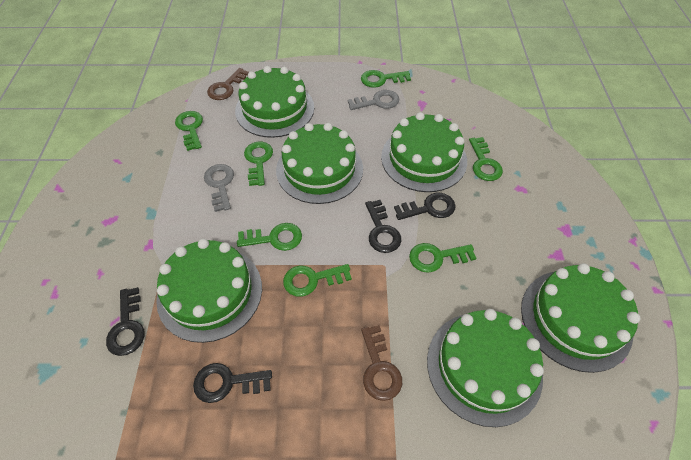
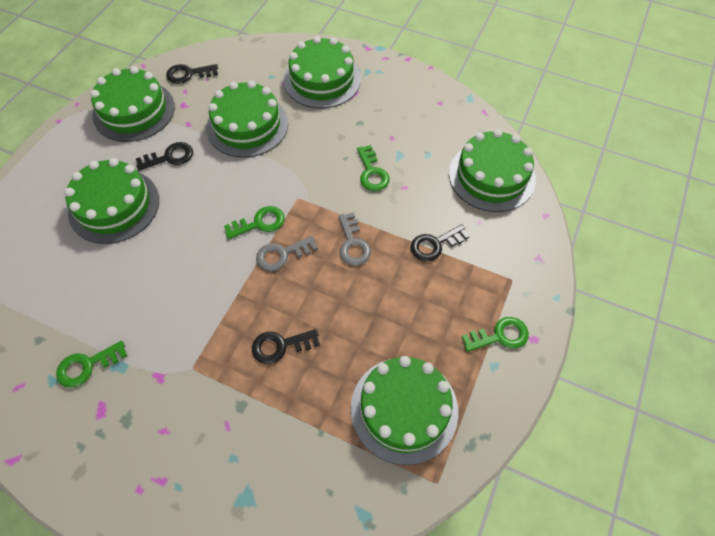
brown key: [207,68,249,100] [361,325,402,401] = 2 -> none = 0
green key: [175,111,203,151] [237,223,302,251] [244,142,273,186] [283,264,352,297] [361,70,411,88] [409,243,476,273] [469,137,503,181] = 7 -> [56,341,128,388] [224,206,285,239] [357,145,390,191] [462,317,529,352] = 4

